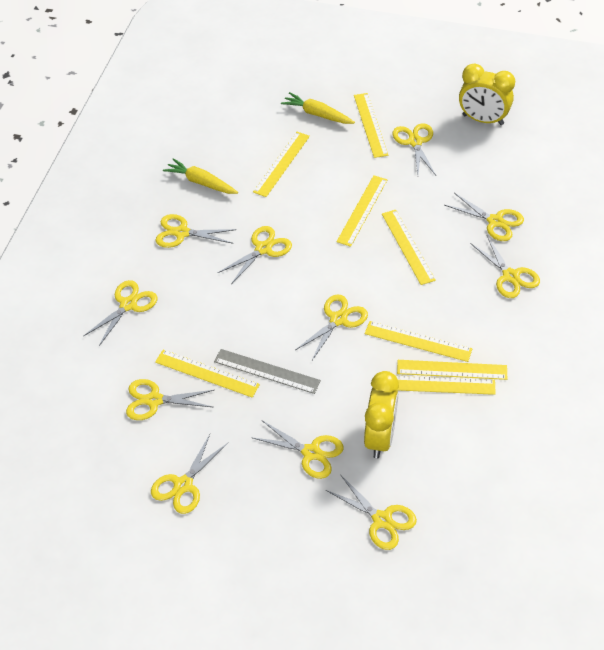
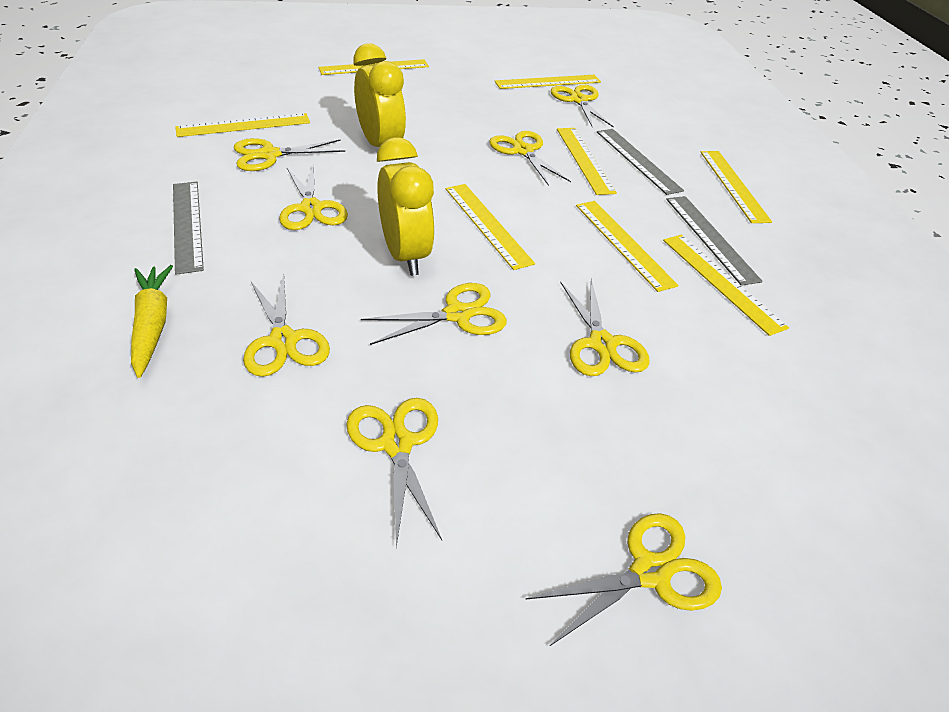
grey ruler: [214,349,321,394] = 1 -> [173,182,204,275] [597,129,684,195] [666,196,763,286] = 3
yellow carrot: [163,158,238,194] [281,92,355,124] = 2 -> [131,265,173,378] = 1
yellow scissors: [84,280,157,346] [126,379,214,420] [151,434,228,514] [155,214,236,248] [218,226,292,284] [251,421,344,479] [295,294,368,360] [326,474,417,550] [392,123,436,175] [444,193,524,241] [471,236,540,298] = 11 -> [234,138,345,171] [243,274,330,377] [279,163,348,230] [346,398,442,548] [361,283,507,345] [489,131,571,186] [526,513,722,646] [551,85,614,128] [560,279,650,376] = 9

